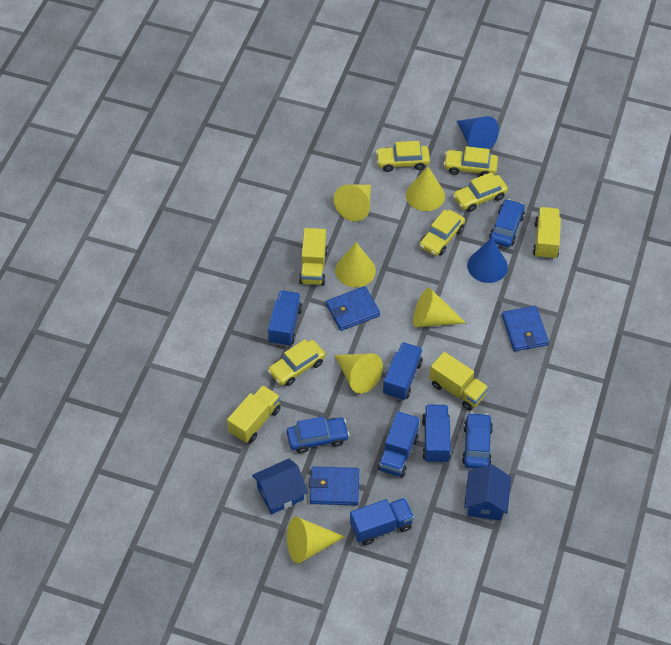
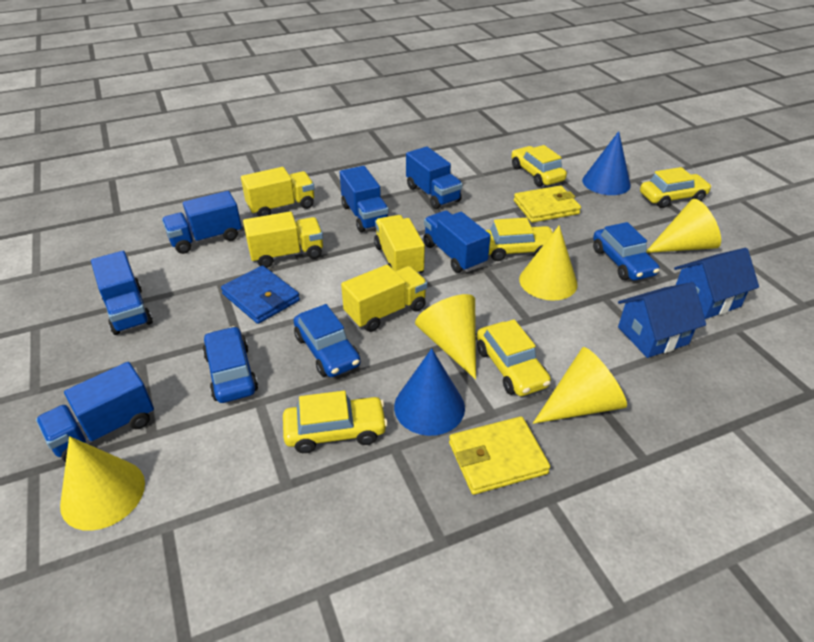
blue truck: [268,290,303,347] [350,498,414,545] [378,411,419,477] [383,342,423,400] [422,405,451,463] = 5 -> [36,362,154,462] [91,251,153,335] [162,191,242,254] [340,166,389,232] [406,147,463,209] [424,210,491,273] = 6
blue wallet: [309,466,359,506] [326,286,380,331] [502,306,549,351] = 3 -> [221,265,300,324] = 1
yellow cone: [287,517,345,564] [334,185,371,221] [335,242,376,287] [335,353,383,394] [406,166,445,211] [413,288,466,327] = 6 -> [60,436,145,531] [415,294,476,380] [519,225,578,301] [533,347,627,424] [646,199,721,253] = 5
yellow wallet: none = 0 -> [449,416,550,495] [514,185,581,223] = 2

